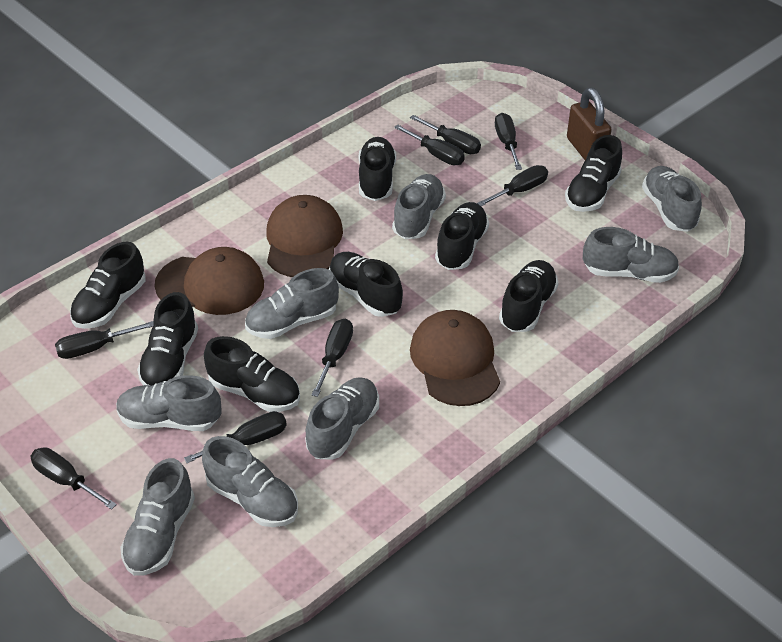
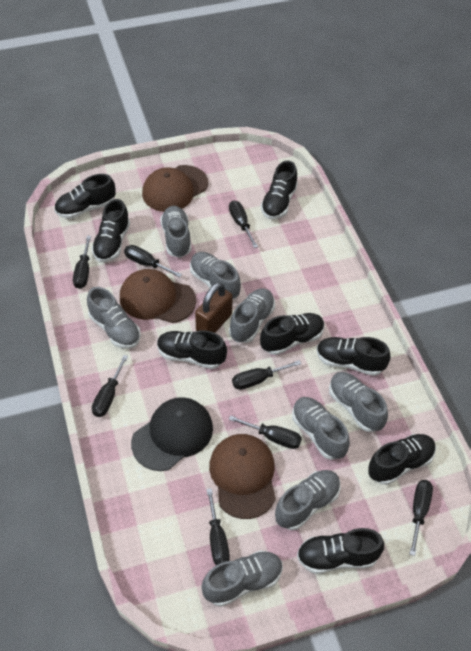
black cap: none = 0 -> [131,397,213,471] = 1

